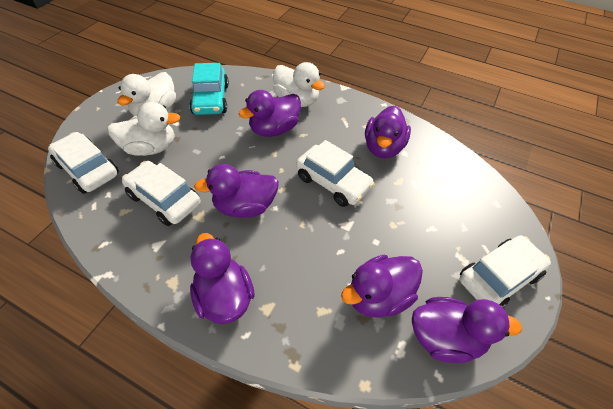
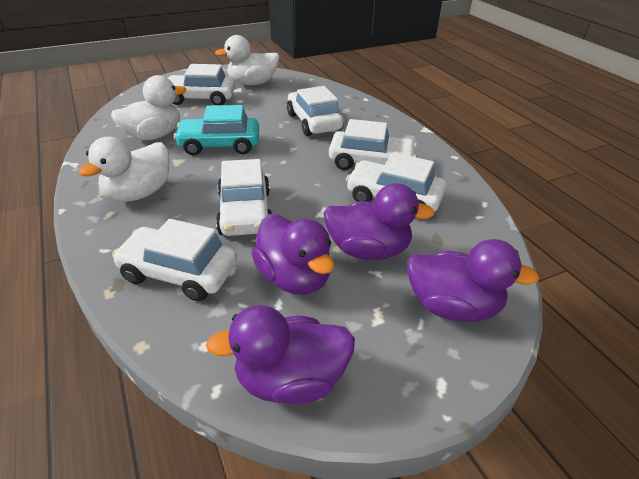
purple duck: [190,233,255,324] [194,164,279,218] [239,90,301,137] [341,255,423,318] [365,106,411,158] [412,297,522,363] = 6 -> [206,305,355,404] [251,214,334,295] [323,183,435,260] [407,239,539,322] = 4
white car: [48,132,119,194] [122,161,200,226] [296,140,374,207] [460,235,551,307] = 4 -> [112,219,237,301] [168,64,236,105] [216,159,272,236] [287,86,344,136] [329,119,417,170] [346,152,446,212] = 6

